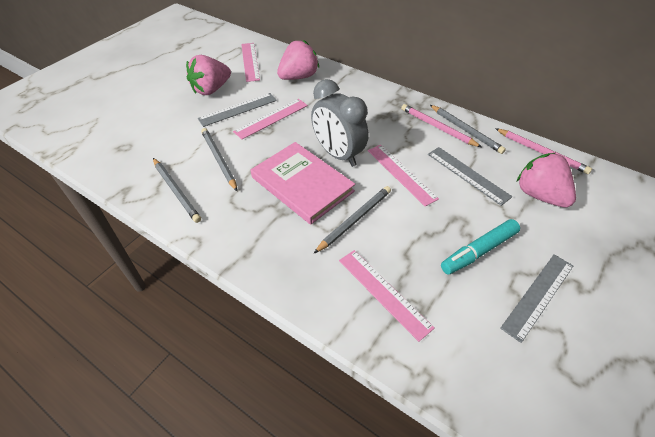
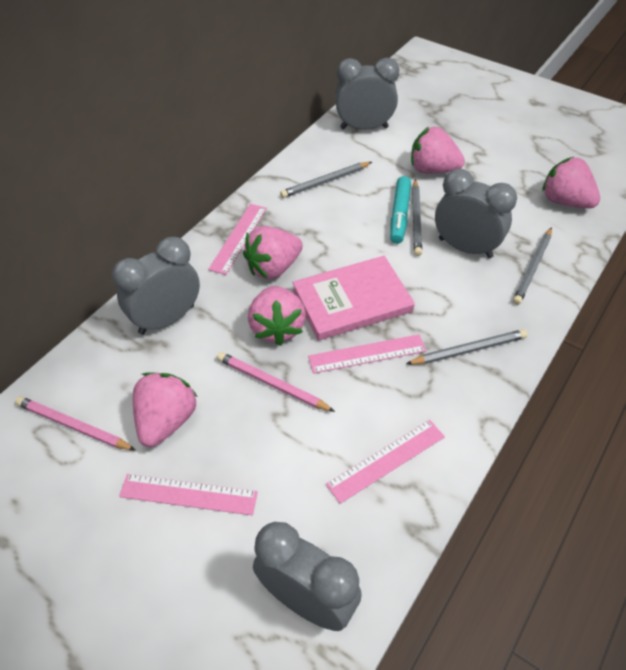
grey clock: [311,79,369,167] = 1 -> [112,237,200,335] [253,522,362,631] [335,58,399,130] [435,169,517,258] = 4
grey ruler: [198,93,277,127] [428,147,512,206] [500,254,573,343] = 3 -> none = 0
pink strawberry: [186,55,231,95] [277,40,319,80] [517,153,576,208] = 3 -> [133,372,197,447] [243,226,303,279] [248,286,306,346] [411,127,465,173] [542,157,600,208] = 5

